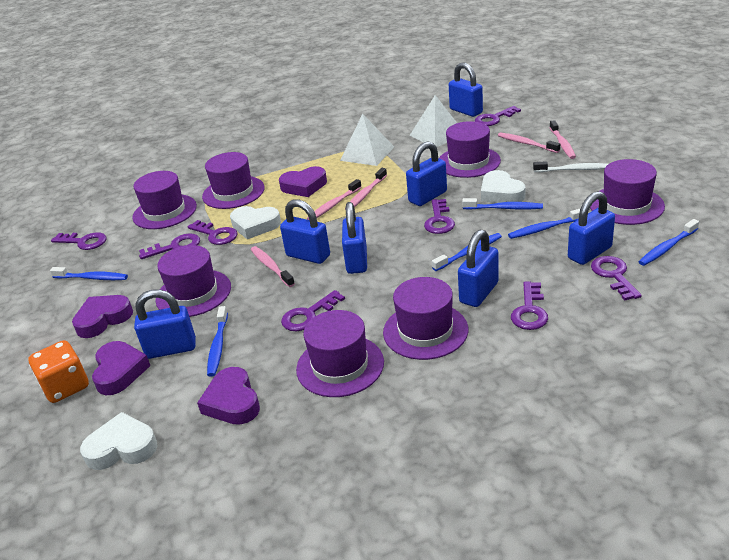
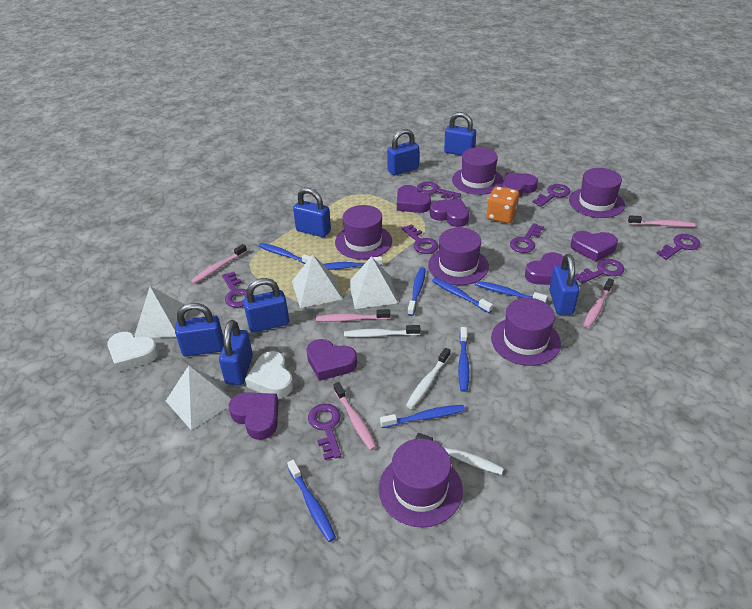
blue toothbrush: [50,267,128,280] [207,306,228,377] [432,233,502,271] [462,198,543,210] [508,208,581,239] [639,219,699,266] = 6 -> [259,243,311,264] [287,460,336,542] [323,257,383,270] [380,405,465,428] [407,267,426,316] [432,278,493,313] [458,327,469,392] [476,281,548,303] = 8
purple hat: [132,171,197,229] [155,245,231,317] [202,152,265,209] [296,310,384,397] [383,277,468,360] [439,121,501,178] [590,159,665,225] = 7 -> [335,205,392,259] [379,439,463,528] [428,227,489,285] [452,147,504,195] [491,298,561,366] [569,168,625,218] = 6
purple heart: [72,295,133,338] [92,341,151,395] [197,367,260,425] [279,166,327,197] = 4 -> [229,392,278,440] [306,339,357,381] [397,185,431,213] [430,199,469,227] [502,172,538,197] [525,252,564,285] [570,231,618,262] = 7
white heart: [80,412,158,470] [230,206,281,239] [481,170,526,203] = 3 -> [107,332,159,372] [245,351,294,398] = 2
white pyramid: [340,114,394,166] [409,95,457,147] = 2 -> [134,286,187,338] [166,366,232,430] [292,254,342,308] [349,256,398,309] = 4
white toothbrush: [533,161,608,172] = 1 -> [344,325,420,337] [406,348,450,409] [416,433,504,475] = 3

